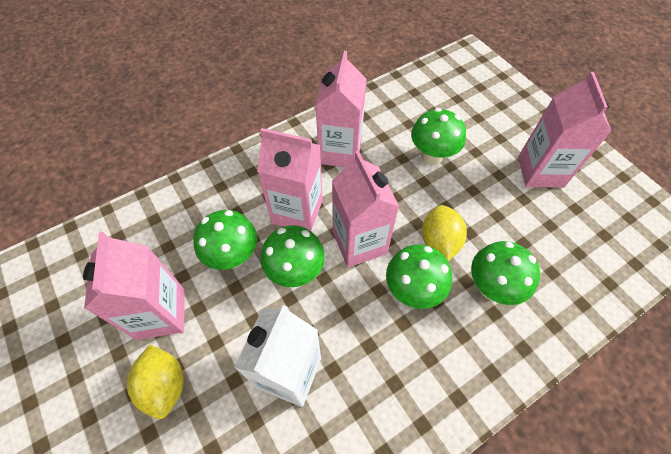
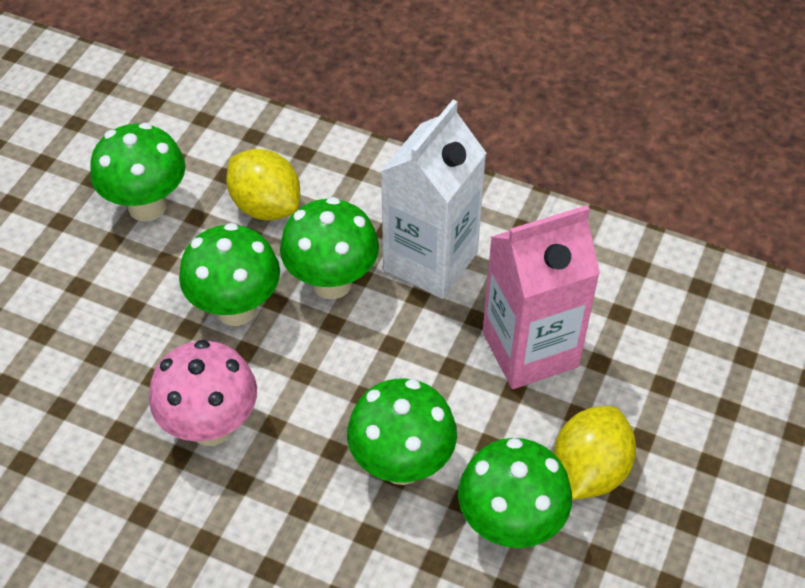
pink carton: [83,232,185,340] [257,128,323,231] [315,51,367,167] [332,151,400,267] [518,72,612,188] = 5 -> [483,205,600,389] = 1
pink mushroom: none = 0 -> [149,340,257,446] = 1

